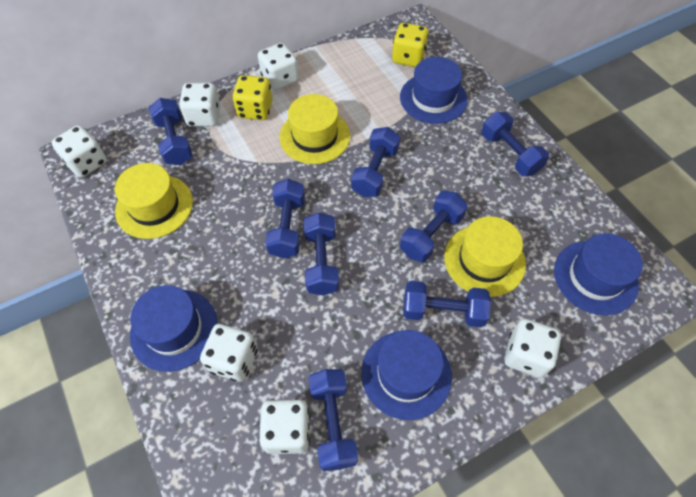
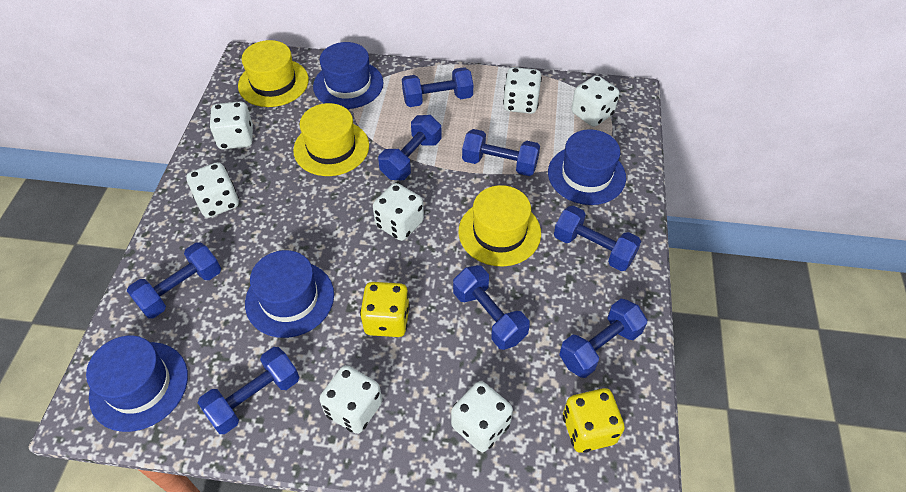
white dice: [52,125,107,178] [179,83,220,126] [200,324,257,382] [258,43,299,90] [259,399,310,454] [504,319,561,378] = 6 -> [186,162,239,218] [209,101,253,150] [320,365,382,434] [373,183,424,241] [451,381,513,452] [503,67,542,114] [571,75,619,127] = 7

